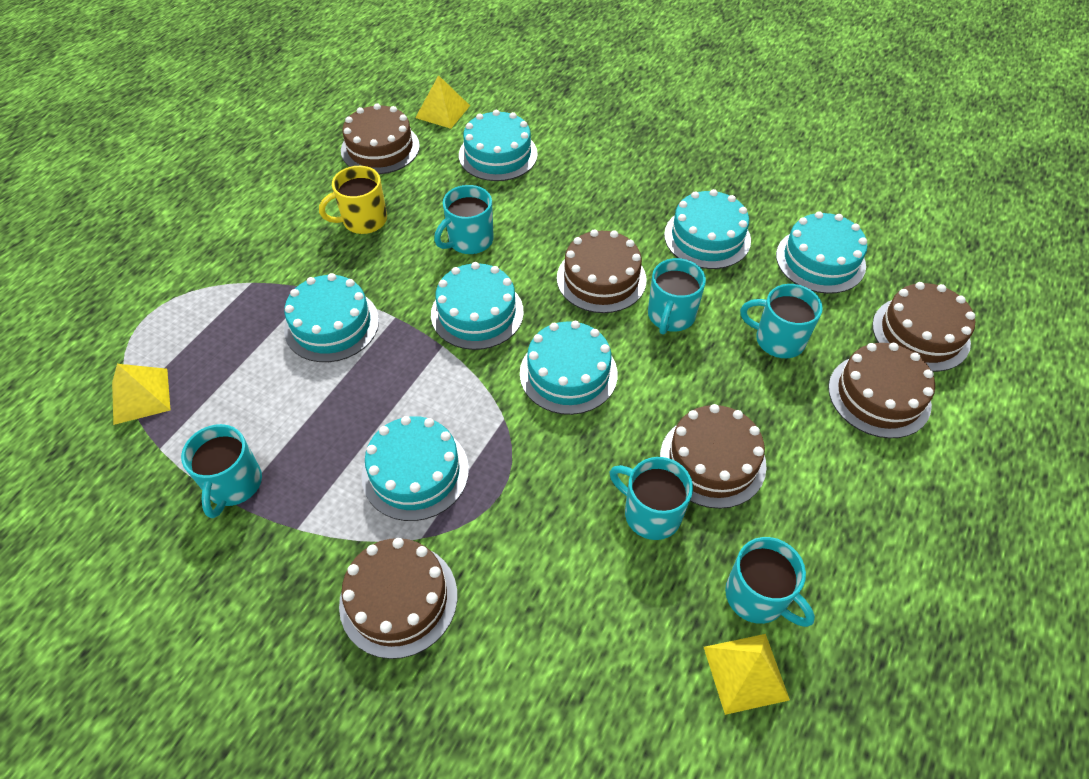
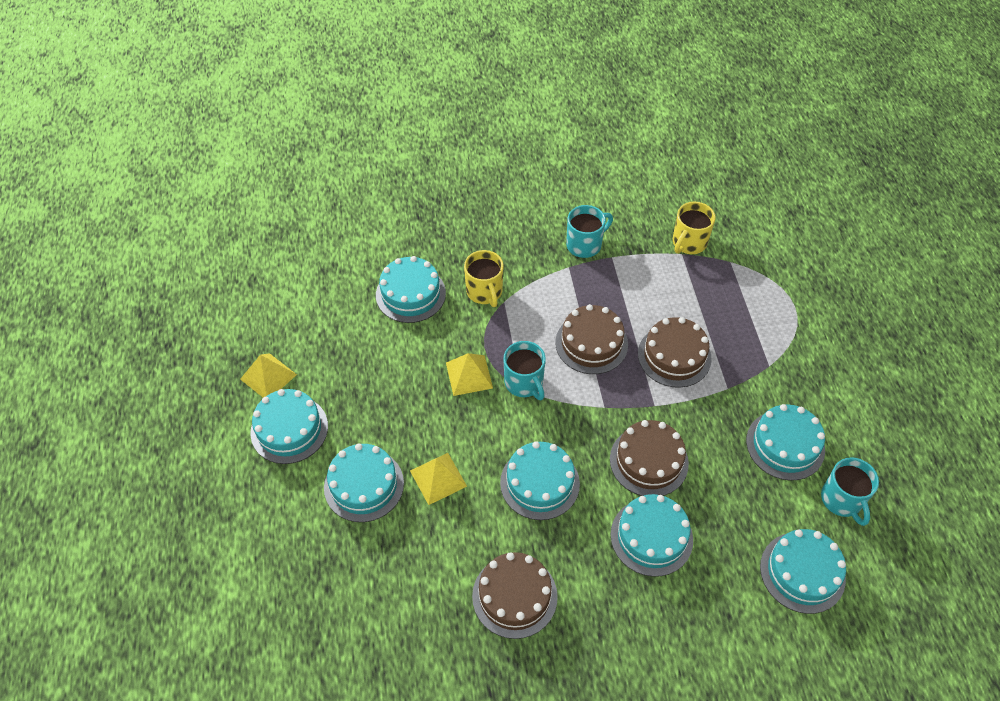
brown cake: [339,538,457,659] [341,103,420,174] [557,230,646,313] [660,404,767,509] [828,342,935,438] [872,282,975,372] = 6 -> [472,552,558,639] [555,304,628,374] [610,420,689,496] [638,317,712,388] = 4
turquoise mug: [181,424,262,518] [434,185,494,254] [610,457,693,540] [648,258,706,335] [725,537,815,627] [740,284,823,358] = 6 -> [503,341,546,400] [566,205,613,258] [821,457,879,526] = 3
yellow mug: [319,166,387,234] = 1 -> [464,250,503,307] [673,202,716,254] = 2

